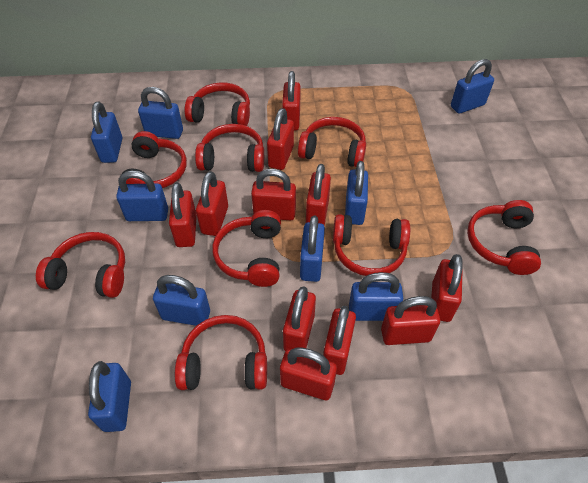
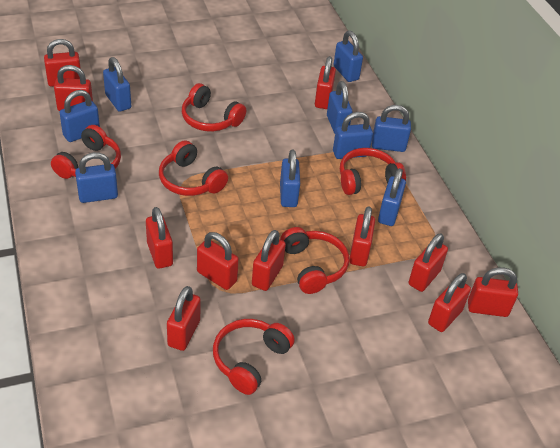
red headphones: [36,232,125,298] [122,131,187,188] [175,315,267,390] [185,82,250,126] [195,124,264,172] [212,210,281,287] [298,117,366,167] [333,214,410,276] [467,200,541,275] = 9 -> [51,125,121,179] [159,140,228,196] [182,83,246,132] [213,319,295,395] [280,227,349,294] [340,148,406,195] = 6

